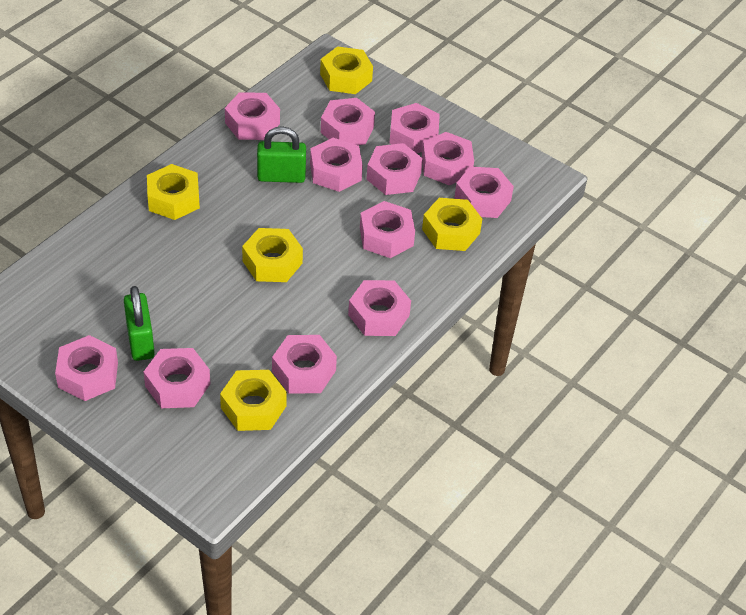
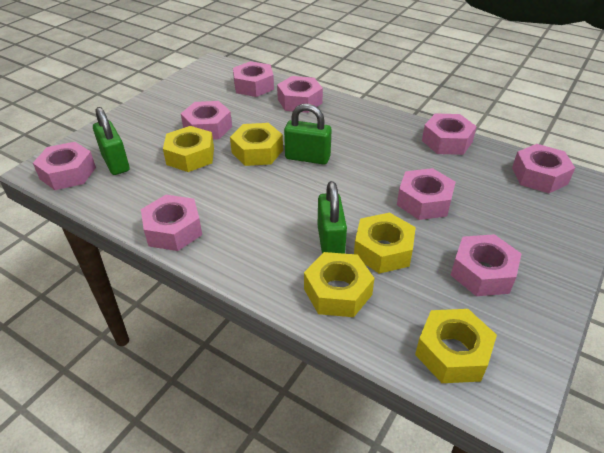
green padlock: [124,286,155,361] [257,126,306,183] = 2 -> [93,107,129,175] [284,104,332,164] [318,181,347,254] = 3
pink nut: [55,335,118,401] [144,348,210,408] [225,92,280,140] [272,335,337,394] [310,138,363,192] [321,98,375,145] [348,280,411,336] [360,201,415,258] [366,143,423,195] [389,103,440,153] [422,132,474,185] [454,166,514,218] = 12 -> [33,142,96,190] [141,195,202,251] [181,101,232,140] [233,61,274,97] [277,76,323,113] [397,168,456,220] [422,113,477,155] [451,234,522,296] [512,144,575,193] = 9

